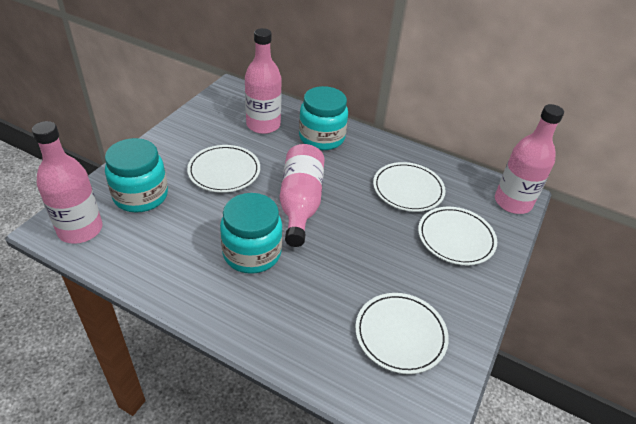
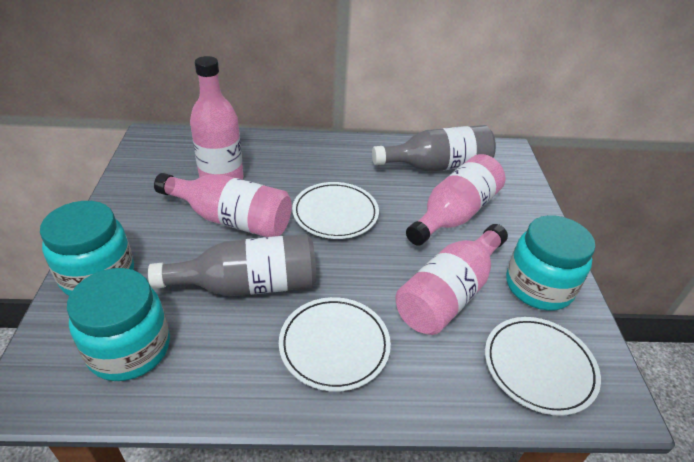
grey bottle: none = 0 -> [148,234,316,296] [372,125,496,172] = 2
white plate: [187,145,260,193] [355,293,449,374] [373,162,446,212] [418,207,497,265] = 4 -> [279,297,391,392] [292,182,379,239] [485,317,601,416] = 3

